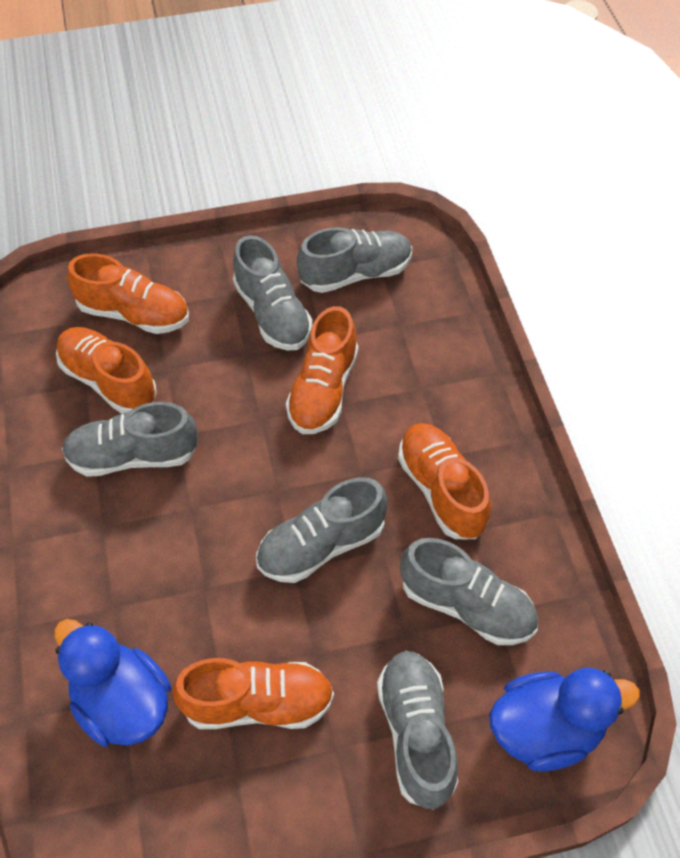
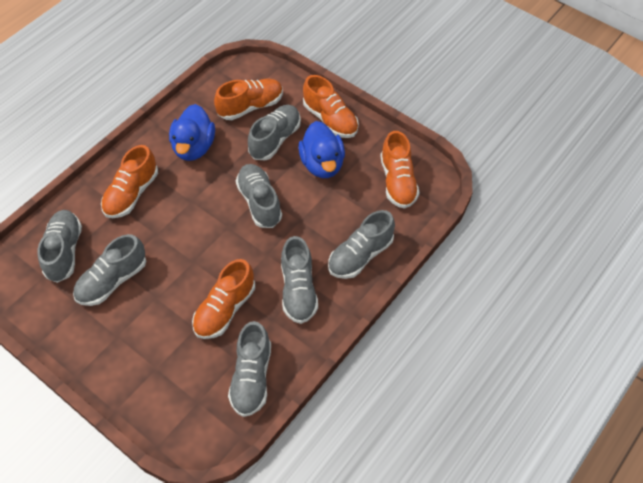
grey shoe: [62,402,198,477] [233,235,313,351] [256,477,388,583] [297,227,412,293] [377,651,458,810] [400,538,538,645] = 6 -> [37,210,82,283] [73,234,146,306] [228,321,271,417] [236,164,282,228] [248,105,301,160] [281,236,318,324] [328,210,395,279] = 7

